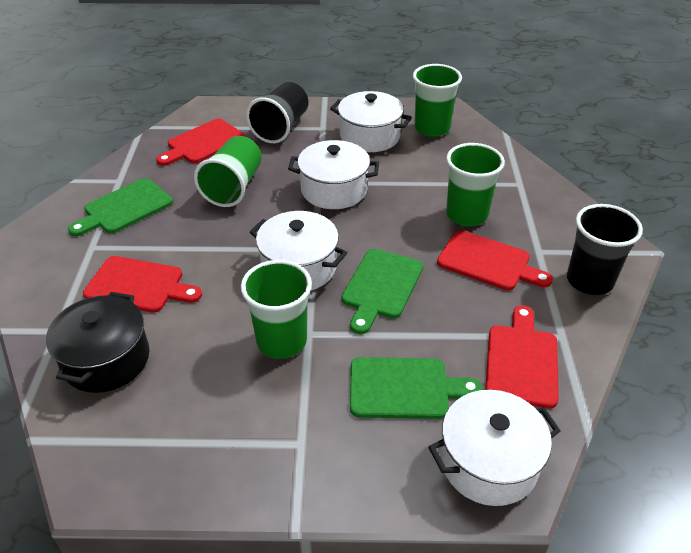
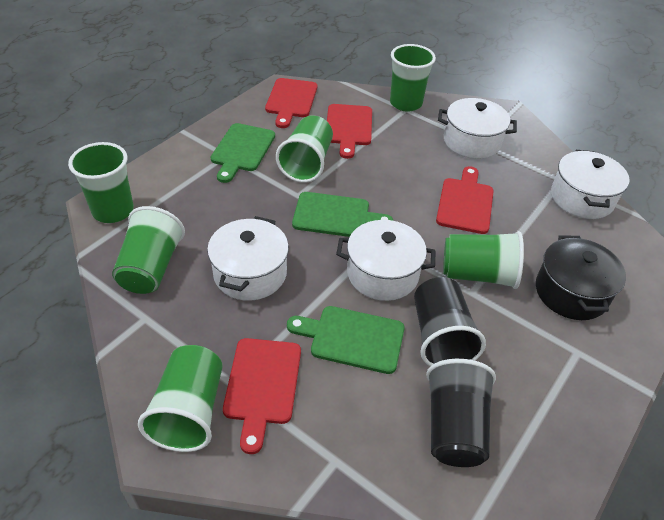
green cup: [194,136,262,207] [241,260,312,359] [413,64,462,137] [446,143,505,226] = 4 -> [68,142,134,223] [112,206,185,294] [138,345,223,452] [276,115,333,183] [390,44,436,112] [443,231,524,289] = 6

